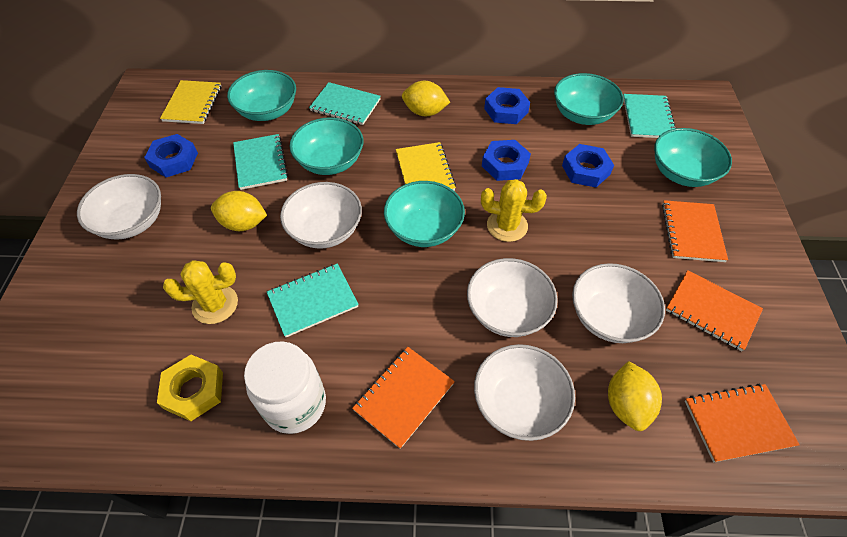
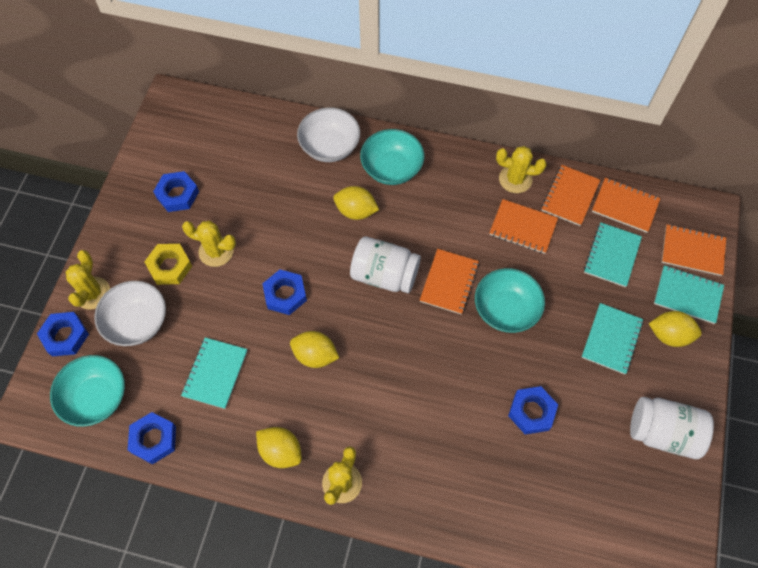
blue nut: [144,134,198,177] [482,140,531,181] [484,87,530,124] [562,144,614,187] = 4 -> [37,312,89,356] [128,412,176,465] [153,171,199,212] [262,269,307,315] [508,386,558,435] = 5
orange notebook: [352,347,455,449] [662,200,728,262] [666,270,763,351] [685,384,800,462] = 4 -> [420,249,479,315] [489,199,558,254] [541,165,600,226] [592,178,661,233] [662,224,726,276] = 5
turquoise bowl: [227,70,296,121] [290,117,363,175] [384,181,465,247] [554,73,624,125] [654,128,732,187] = 5 -> [50,355,125,427] [360,129,424,185] [475,268,545,333] = 3
white bowl: [77,174,161,240] [280,182,362,249] [467,258,558,337] [474,344,575,441] [572,263,665,343] = 5 -> [94,281,166,346] [297,108,360,162] = 2
white jar: [244,341,326,434] = 1 -> [350,236,421,293] [630,397,714,459] = 2
yellow cactus: [163,260,238,324] [481,179,547,242] = 2 -> [66,250,110,309] [182,221,236,267] [322,446,362,505] [496,146,547,193] = 4
yellow lemon: [211,191,267,231] [402,81,450,116] [608,361,662,431] = 3 -> [256,427,302,468] [290,331,339,368] [333,186,379,220] [649,311,702,347] = 4
yellow notebook: [160,80,221,124] [396,142,456,191] = 2 -> none = 0

